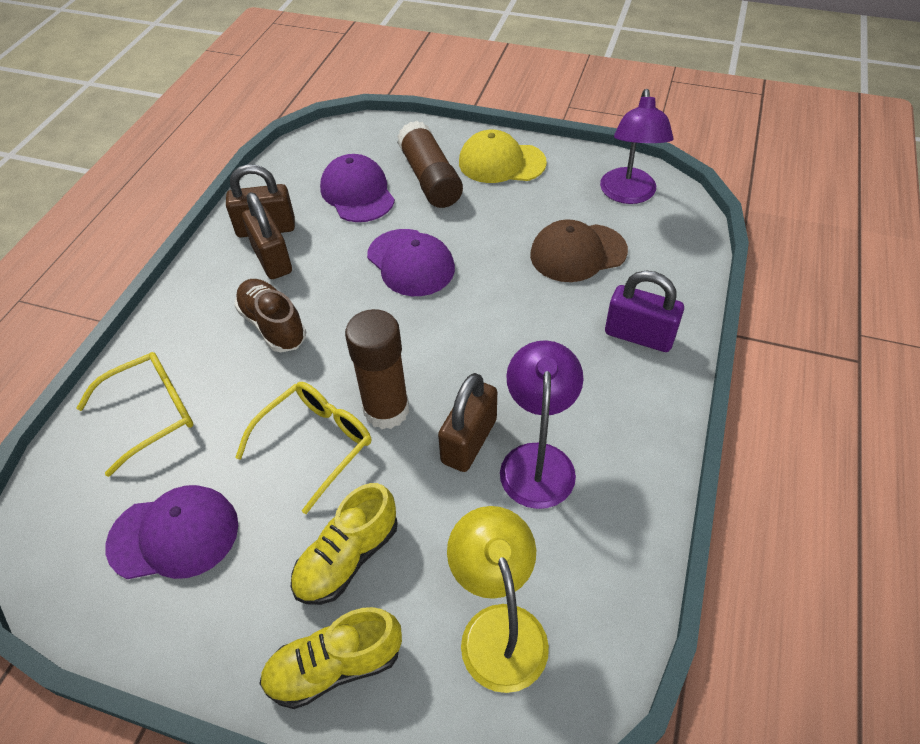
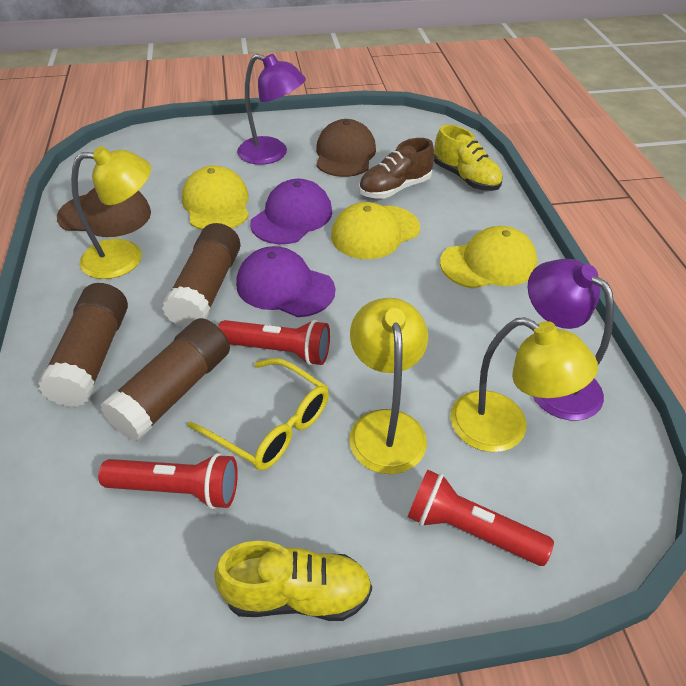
brown cap: [530,219,628,282] = 1 -> [57,188,151,237] [316,119,376,177] = 2
brown glue stick: [345,309,409,429] [397,121,463,208] = 2 -> [38,283,128,407] [100,318,230,441] [162,223,241,328] = 3
brown padlock: [226,164,295,238] [242,192,292,279] [438,373,497,472] = 3 -> none = 0
purple cap: [105,485,238,579] [320,154,395,222] [367,229,455,296] = 3 -> [236,246,335,317] [250,179,332,244] = 2
purple padlock: [605,271,684,352] = 1 -> none = 0
red flashlight: none = 0 -> [98,453,238,509] [218,320,330,365] [408,469,554,566] = 3
yellow cap: [459,129,547,183] = 1 -> [182,165,249,230] [331,202,420,259] [440,226,538,289] = 3
yellow glasses: [77,352,194,477] [235,382,371,514] = 2 -> [187,358,329,471] = 1
yellow lamp: [447,506,549,693] = 1 -> [71,146,151,279] [349,298,428,474] [450,317,598,452] = 3

